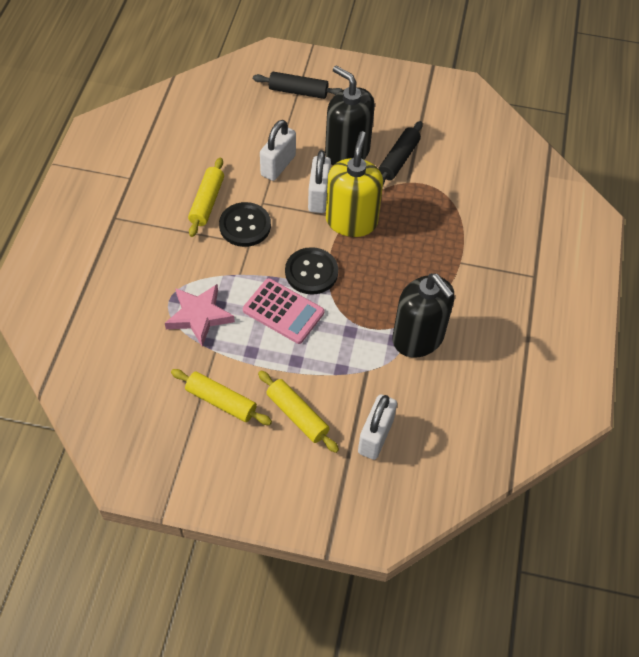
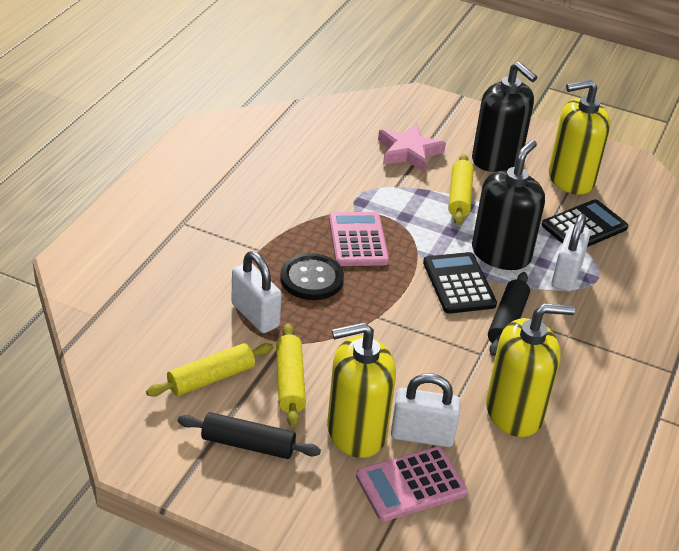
black button: [219,202,271,247] [285,247,338,295] = 2 -> [280,253,344,300] = 1
black calculator: none = 0 -> [423,252,497,314] [542,199,628,247] = 2
pink calculator: [243,278,324,344] = 1 -> [329,212,389,266] [356,447,468,522] = 2
yellow soap dispenser: [326,131,383,237] = 1 -> [327,322,396,458] [486,303,575,437] [548,79,610,195] = 3

